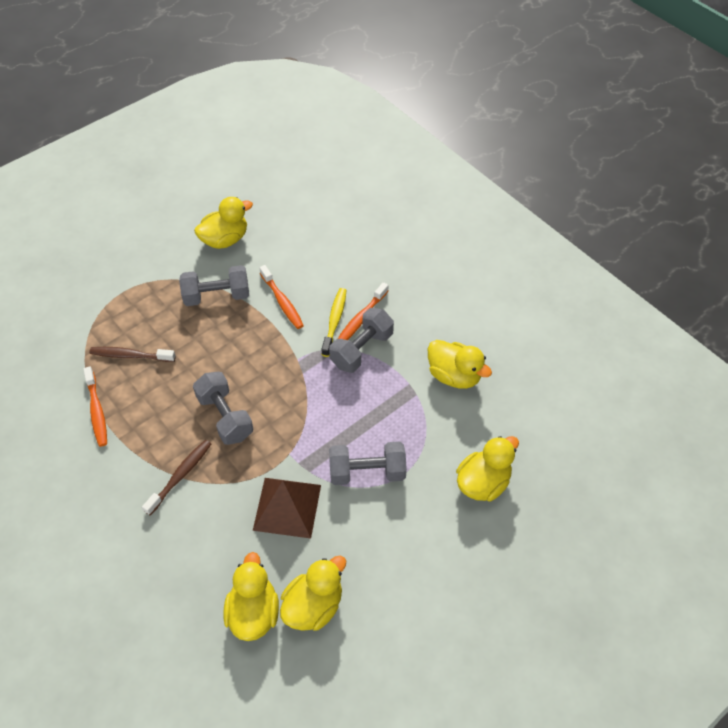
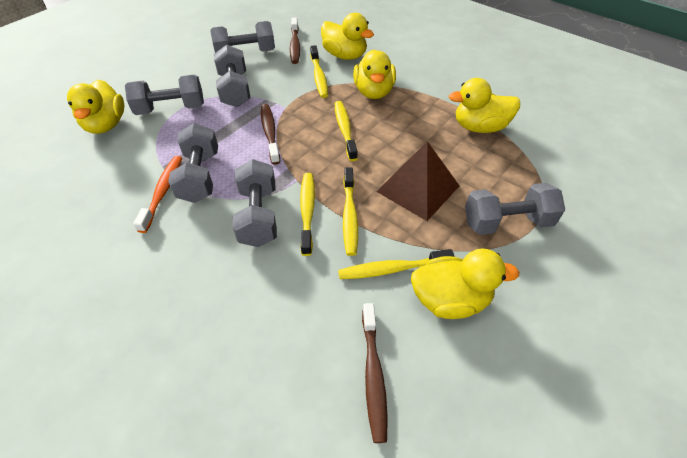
brown toothbrush: [89,347,176,362] [142,440,211,515] = 2 -> [261,104,280,165] [290,18,300,64] [362,303,388,443] = 3
grey dumbbell: [179,265,249,306] [193,372,253,445] [329,308,394,373] [329,441,407,485] = 4 -> [125,75,204,115] [168,123,218,203] [210,21,275,53] [214,45,251,107] [232,159,277,247] [465,183,565,235] = 6
orange toothbrush: [83,367,107,447] [259,265,304,329] [338,282,388,340] = 3 -> [133,156,182,233] = 1
yellow toothbrush: [321,288,347,357] = 1 -> [300,173,315,256] [310,45,328,98] [335,101,358,161] [338,249,455,279] [343,168,358,256] = 5

